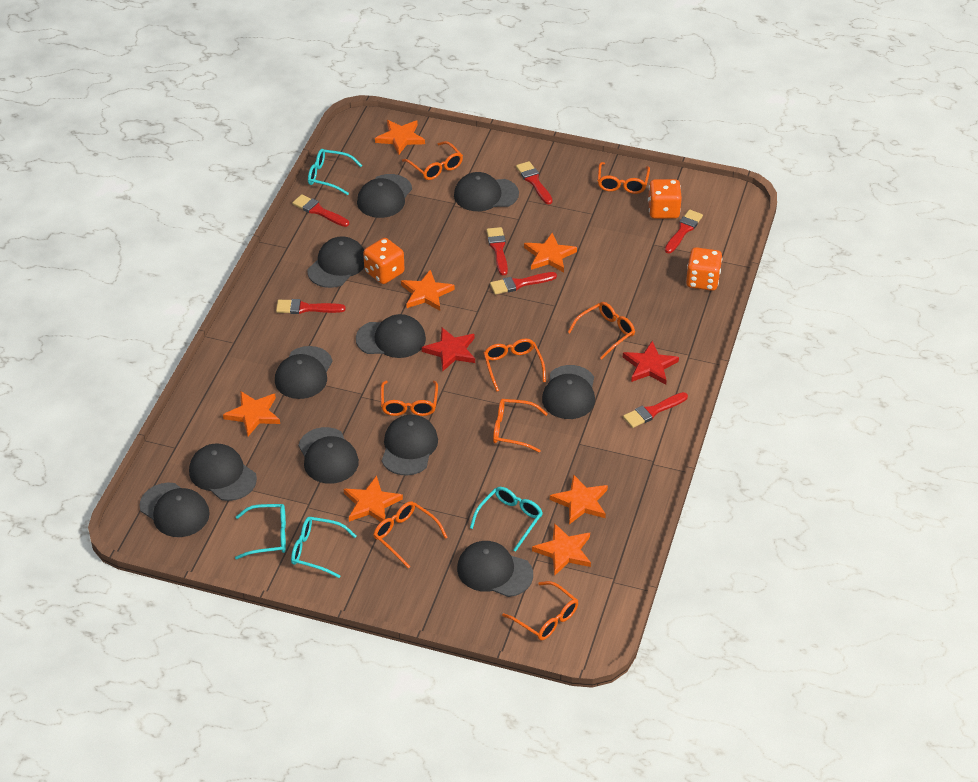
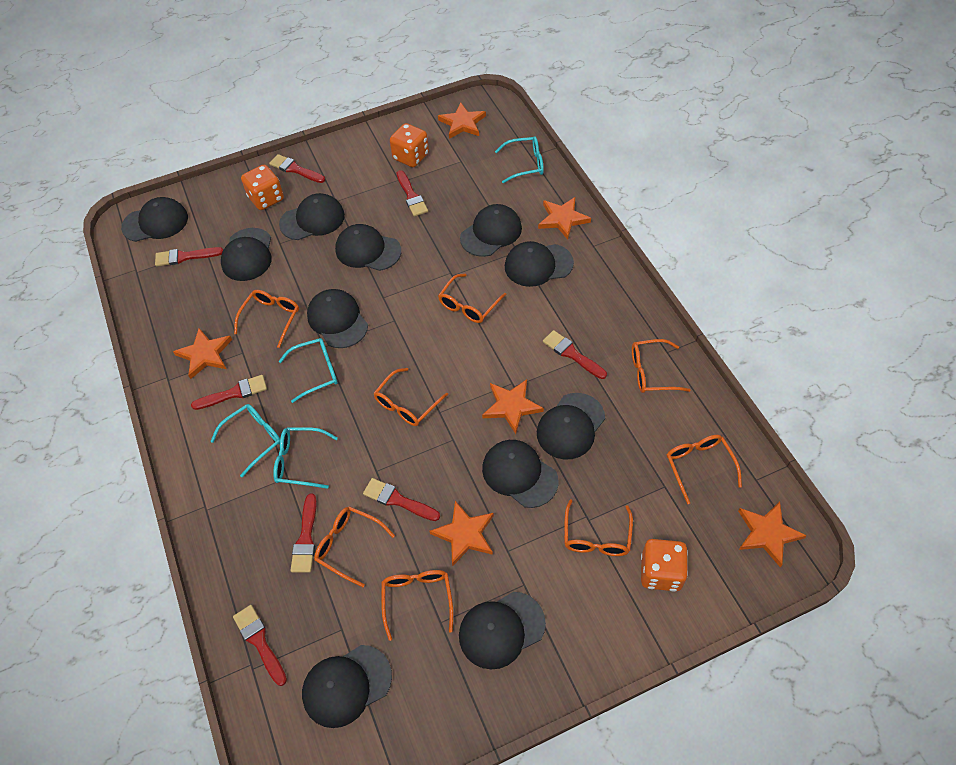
orange star: [223,391,280,436] [344,476,403,522] [375,120,425,155] [401,270,455,311] [524,233,577,272] [532,523,591,576] [550,474,608,524] = 7 -> [173,328,232,379] [429,501,494,566] [438,102,486,139] [482,379,544,434] [538,197,591,240] [738,502,807,567] = 6
red brush: [276,299,346,314] [292,194,349,227] [486,227,508,275] [490,272,557,295] [516,161,553,204] [623,392,688,428] [665,210,703,253] = 7 -> [155,247,223,266] [191,375,267,410] [233,605,287,686] [269,154,325,183] [290,494,317,573] [363,478,440,521] [397,170,428,216] [543,330,607,379] = 8
red star: [422,327,475,372] [623,341,679,385] = 2 -> none = 0

